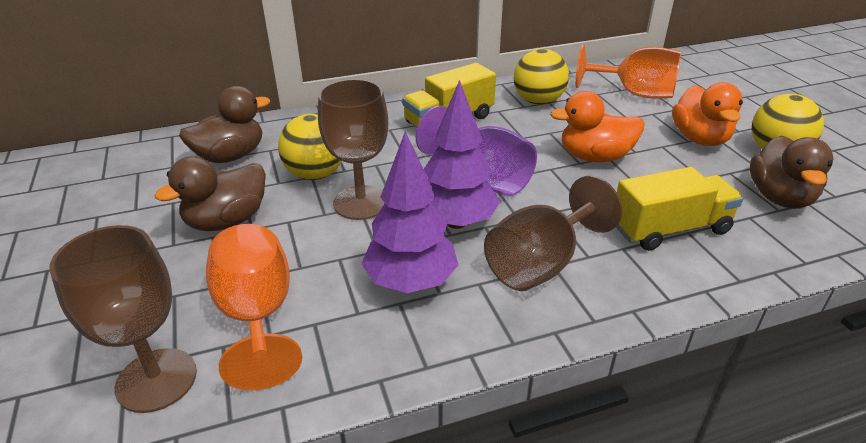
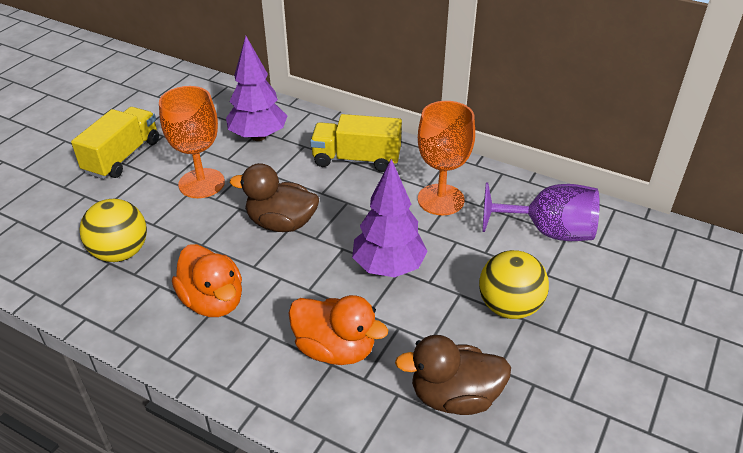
brown duck: [155,156,266,231] [179,86,270,163] [750,136,833,209] = 3 -> [230,163,319,232] [395,335,511,415] = 2
brown goblet: [49,225,197,413] [318,79,388,220] [484,176,622,291] = 3 -> none = 0
yellow ball: [278,114,342,180] [514,49,569,105] [752,94,824,149] = 3 -> [80,199,147,262] [479,250,549,319] = 2

